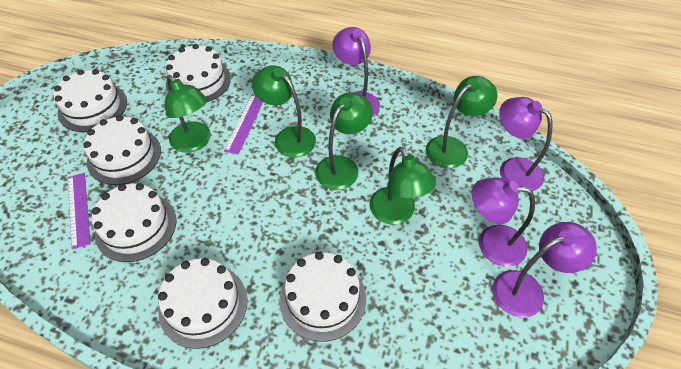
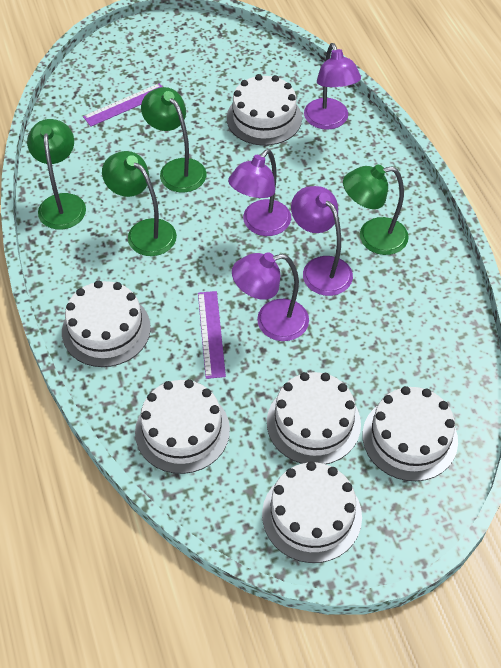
green lamp: [165,75,211,153] [252,65,316,158] [315,92,373,190] [369,147,436,225] [426,76,498,168] = 5 -> [27,119,86,230] [102,151,177,256] [141,87,207,192] [343,165,409,255] = 4

